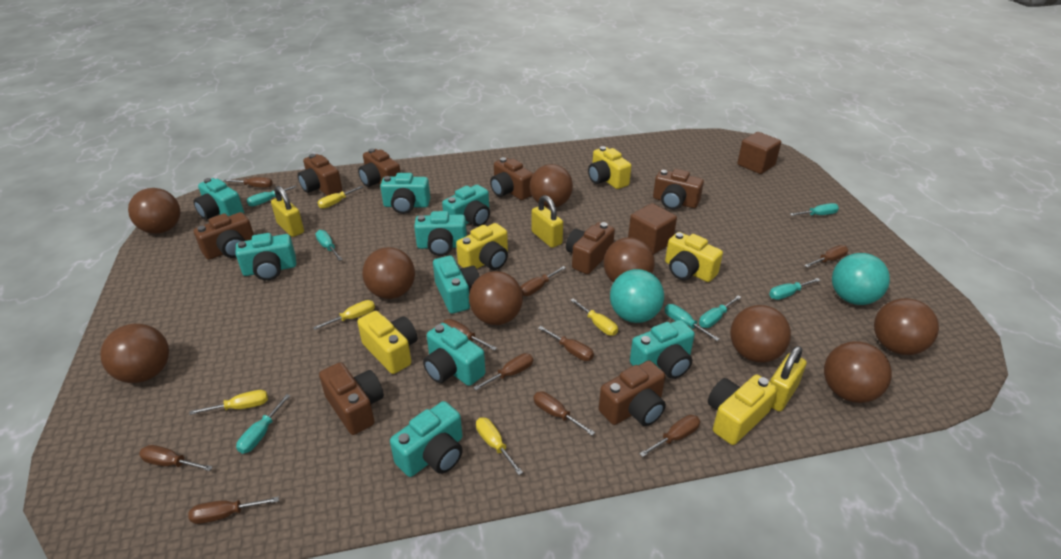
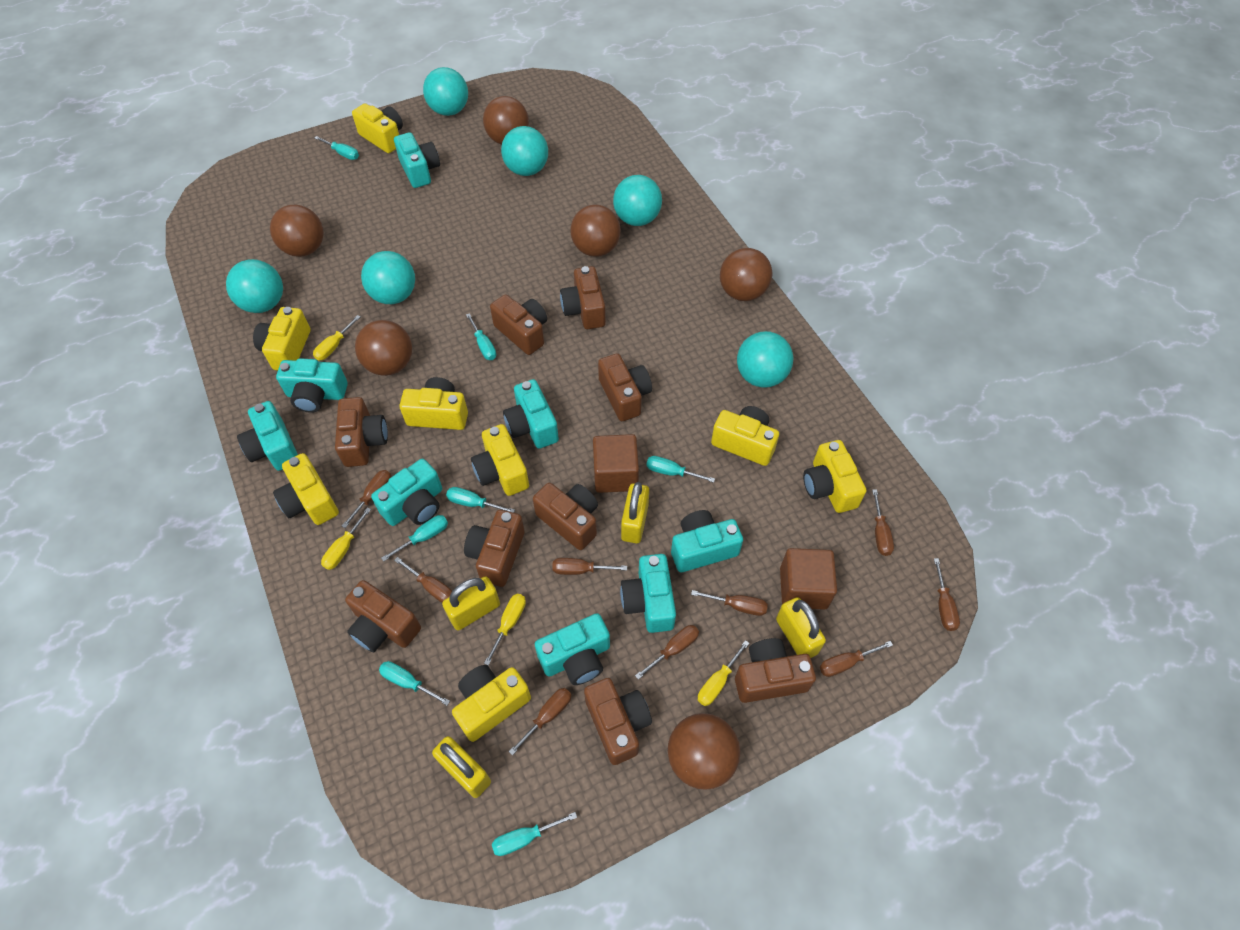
brown ball: [100,324,169,383] [128,188,180,234] [362,247,415,299] [469,271,523,325] [530,164,573,208] [604,238,655,283] [730,305,791,363] [824,341,892,403] [874,298,939,355] = 9 -> [270,204,324,257] [355,320,412,376] [483,96,529,145] [570,204,621,257] [668,713,741,790] [720,248,772,301] = 6
brown camera: [194,212,254,260] [298,154,342,196] [319,362,384,435] [358,148,401,187] [490,157,533,200] [566,222,615,274] [599,360,666,426] [653,169,704,210] = 8 -> [335,397,388,467] [345,580,421,652] [464,510,525,587] [490,295,547,355] [533,483,598,550] [560,266,606,329] [584,678,652,765] [598,353,652,421] [735,638,816,703] = 9
brown screwdriver: [139,445,213,471] [188,496,279,524] [224,177,273,188] [443,319,497,351] [473,353,533,390] [521,266,566,296] [533,391,595,436] [538,326,594,361] [639,415,700,457] [804,245,848,267] = 10 -> [342,470,391,528] [394,557,452,603] [509,688,571,755] [552,558,627,575] [635,625,699,680] [691,590,768,616] [820,641,893,677] [872,489,894,556] [934,558,960,631] = 9
turquoise ball: [610,269,664,323] [832,253,890,305] = 2 -> [226,259,283,313] [361,251,415,304] [423,67,468,116] [501,126,548,176] [613,175,662,226] [737,331,794,388] = 6
turquoise camera: [193,178,244,220] [235,233,296,281] [380,173,430,214] [390,401,463,477] [414,211,467,256] [423,323,485,386] [433,255,480,314] [442,185,490,227] [630,320,695,379] = 9 -> [237,401,298,471] [276,358,348,413] [371,459,442,526] [394,132,440,188] [503,379,559,449] [535,613,610,685] [620,554,676,633] [671,510,743,572] = 8
yellow camera: [357,311,418,374] [456,223,508,270] [588,146,631,189] [665,232,723,282] [708,375,777,445] = 5 -> [253,307,311,370] [273,453,339,525] [352,103,403,153] [400,377,468,430] [452,665,531,742] [471,424,529,496] [711,406,779,466] [803,440,867,513] = 8
yellow padlock: [271,186,304,237] [532,195,563,248] [770,346,807,412] = 3 -> [432,736,491,798] [442,576,500,630] [621,482,649,544] [776,597,826,658] = 4
yellow screwdriver: [189,390,268,415] [313,300,375,330] [318,186,363,209] [476,417,523,475] [570,298,618,336] = 5 -> [313,315,360,360] [321,508,371,570] [484,594,526,666] [698,640,749,706] = 4

